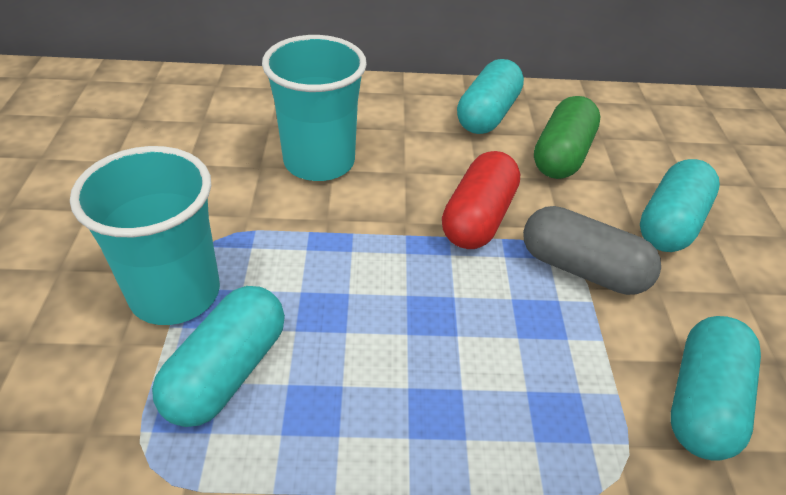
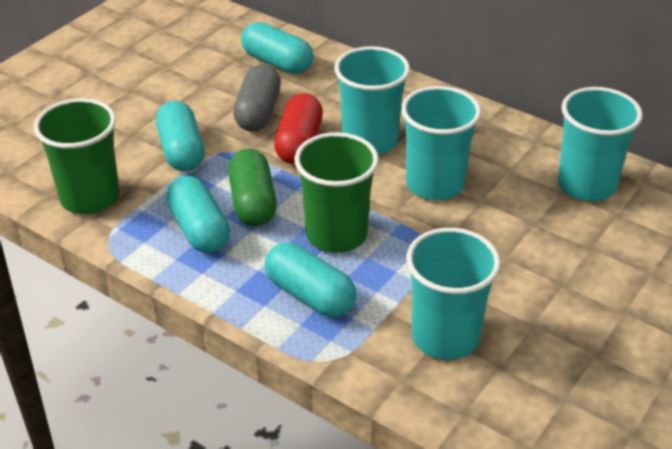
green cup: none = 0 -> [34,98,120,214] [294,132,379,253] = 2
turquoise cup: [70,146,220,325] [262,35,367,181] = 2 -> [334,46,410,155] [401,86,481,200] [406,228,501,360] [558,87,643,201] = 4

